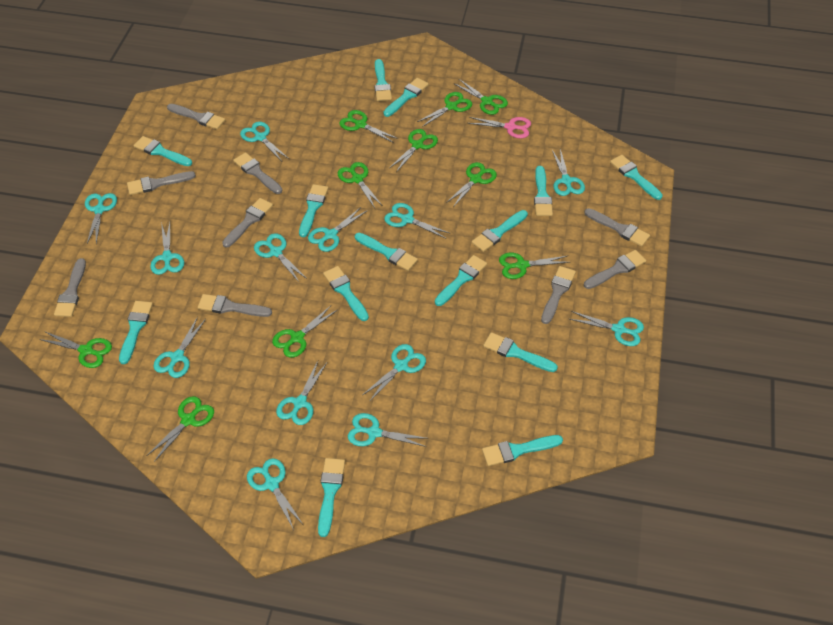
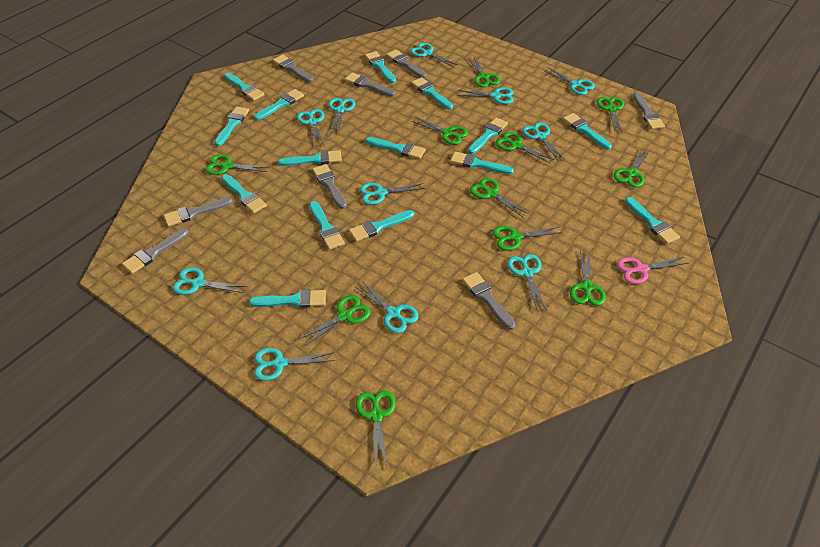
green scissors: [39,331,112,368] [146,396,214,462] [272,306,337,358] [338,162,382,208] [339,110,399,143] [390,129,438,172] [417,92,472,127] [446,162,497,207] [453,79,508,115] [499,253,569,279] = 10 -> [206,154,267,175] [299,295,370,347] [356,390,396,470] [411,117,468,145] [467,57,500,87] [470,178,529,217] [493,226,562,251] [496,132,555,164] [570,250,606,306] [597,97,624,134] [614,149,650,188] = 11
grey brush: [54,258,86,317] [127,171,196,195] [167,104,225,130] [198,294,272,317] [222,198,273,248] [233,152,282,194] [541,266,576,324] [584,208,650,246] [584,250,646,289] = 9 -> [122,228,189,274] [164,197,233,227] [273,55,313,82] [312,164,347,209] [345,72,395,96] [386,50,427,78] [462,272,515,330] [633,92,665,129] = 8
turquoise brush: [119,301,153,364] [134,136,192,166] [299,184,328,237] [318,458,345,537] [323,266,369,321] [355,233,418,271] [374,59,392,101] [383,78,429,117] [435,255,487,306] [472,210,528,252] [482,435,563,466] [483,332,558,372] [534,166,553,216] [610,155,663,200] = 14 -> [214,106,249,146] [222,174,267,213] [224,73,265,101] [249,290,326,308] [254,89,304,120] [278,150,342,166] [309,201,345,250] [349,210,414,242] [365,51,396,83] [366,137,426,159] [411,77,453,109] [450,151,514,174] [468,117,508,154] [563,113,612,149] [625,197,680,244] = 15
turquoise scissors: [85,193,117,244] [150,222,184,275] [154,317,206,378] [240,122,289,160] [247,458,303,530] [254,233,307,282] [276,361,327,425] [308,207,367,252] [348,413,429,447] [363,344,426,402] [384,203,451,238] [552,149,585,196] [570,311,644,346] = 13 -> [173,267,248,295] [254,348,335,381] [297,109,324,147] [328,98,356,134] [355,281,419,333] [360,183,425,205] [410,43,458,67] [457,87,514,104] [507,254,547,312] [522,123,565,160] [543,67,595,95] = 11

